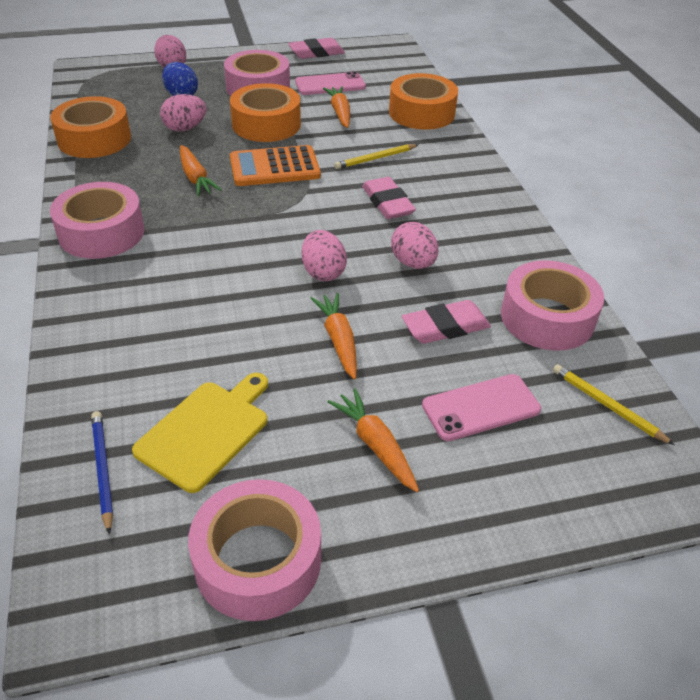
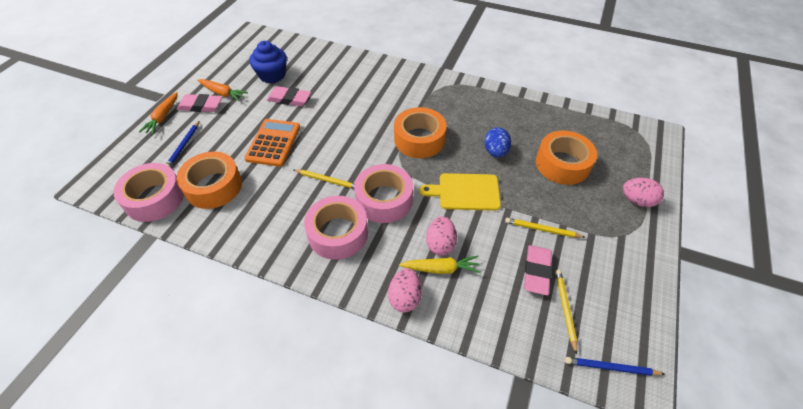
blue cupcake: none = 0 -> [249,41,287,83] = 1
blue pencil: [91,411,113,535] = 1 -> [165,120,200,167] [565,357,665,376] = 2
orange carrot: [180,145,221,196] [310,293,357,379] [323,86,350,128] [327,388,419,492] = 4 -> [139,92,178,134] [197,79,248,101] = 2
pink egg: [154,35,186,68] [160,94,207,131] [302,230,347,281] [391,222,438,269] = 4 -> [388,268,422,313] [426,216,457,255] [623,178,664,207] = 3
pink phone: [295,72,366,95] [422,374,541,441] = 2 -> none = 0
pink tape: [50,182,145,259] [188,479,321,621] [224,50,290,96] [501,260,604,351] = 4 -> [113,163,184,222] [304,196,368,260] [354,164,413,223] = 3
yellow carrot: none = 0 -> [399,256,481,274] = 1
yellow pencil: [334,144,418,169] [553,364,674,445] = 2 -> [294,169,354,189] [505,218,585,238] [555,270,577,355] = 3

